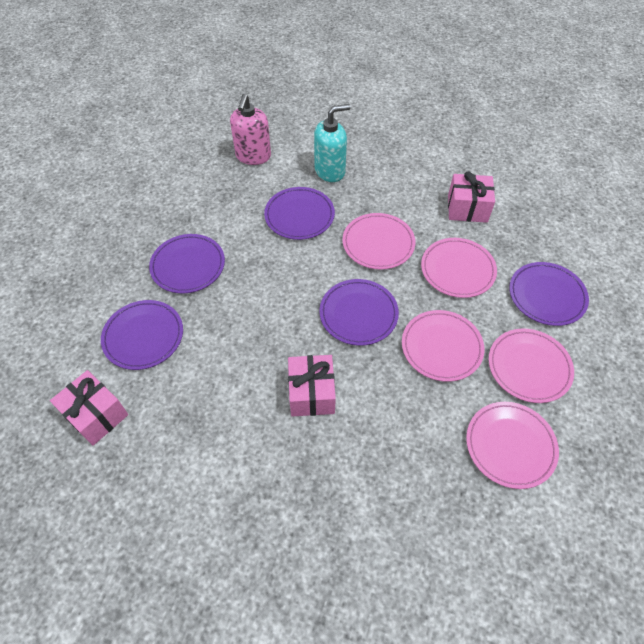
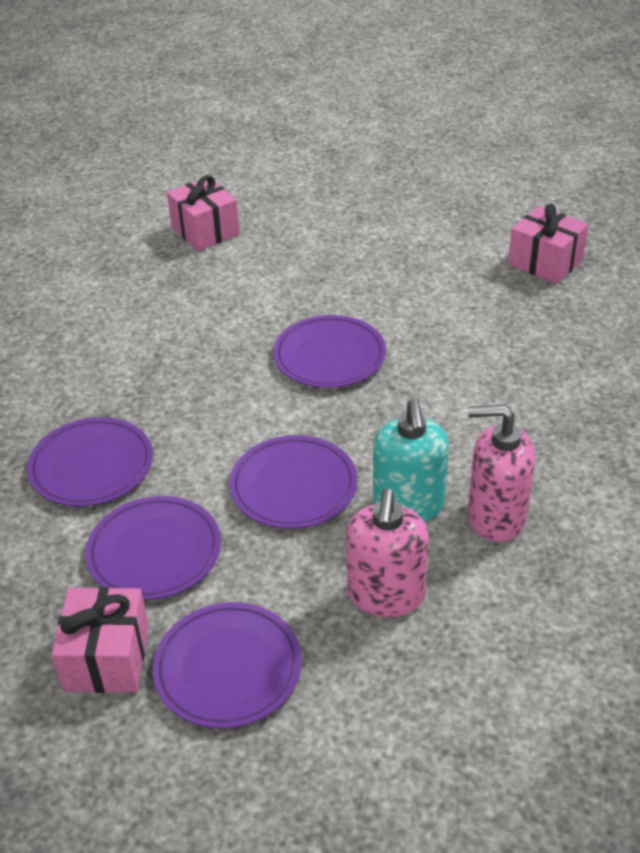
pink plate: [342,213,415,270] [402,310,485,382] [421,238,497,298] [466,402,559,489] [489,328,574,403] = 5 -> none = 0
pink soap dispenser: [230,94,271,165] = 1 -> [346,489,429,617] [468,405,535,542] = 2

